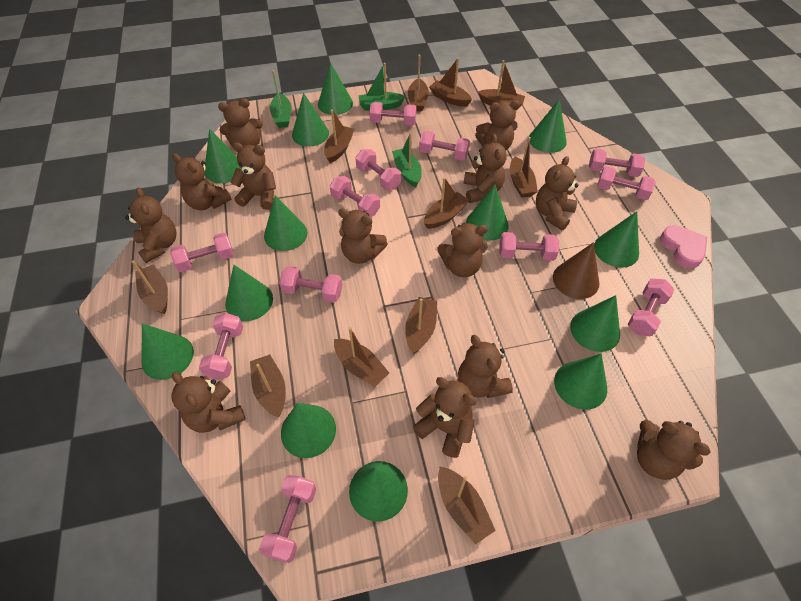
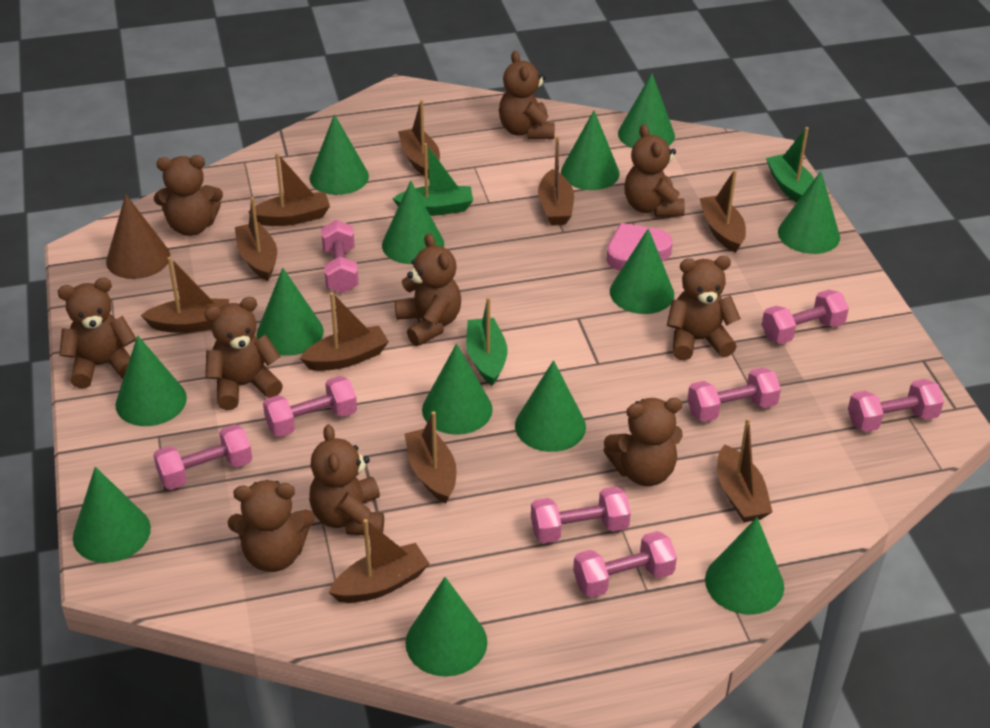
brown boat: [132,260,168,314] [250,354,286,418] [324,109,355,163] [334,327,389,387] [405,297,437,354] [408,55,429,111] [424,177,469,229] [429,58,472,107] [438,466,496,545] [478,60,525,108] [510,137,538,198] = 11 -> [141,257,229,333] [235,197,277,281] [248,153,330,226] [300,292,389,371] [328,519,430,603] [398,100,440,178] [405,411,457,504] [538,136,574,225] [699,170,746,253] [717,418,773,522] = 10
brown teddy bear: [125,188,176,263] [171,372,246,433] [172,153,232,210] [218,98,263,147] [231,142,276,210] [338,208,388,264] [413,377,477,458] [437,223,488,277] [458,335,513,398] [463,134,507,203] [475,100,520,150] [536,156,578,230] [637,420,711,480] = 13 -> [58,278,136,388] [154,155,223,236] [204,297,283,410] [228,480,315,572] [309,424,384,535] [395,233,461,346] [499,51,555,139] [603,398,683,486] [624,124,685,217] [667,256,741,360] = 10
pink dumbbell: [170,233,234,272] [199,313,243,380] [259,475,316,563] [279,266,343,303] [330,176,380,217] [355,149,401,190] [370,102,417,126] [419,131,470,161] [499,232,559,261] [589,148,645,177] [597,166,656,200] [628,278,675,336] = 12 -> [153,424,252,490] [263,376,357,437] [321,220,359,293] [531,486,631,544] [573,531,677,598] [687,367,781,422] [762,289,849,344] [848,379,944,432] = 8

